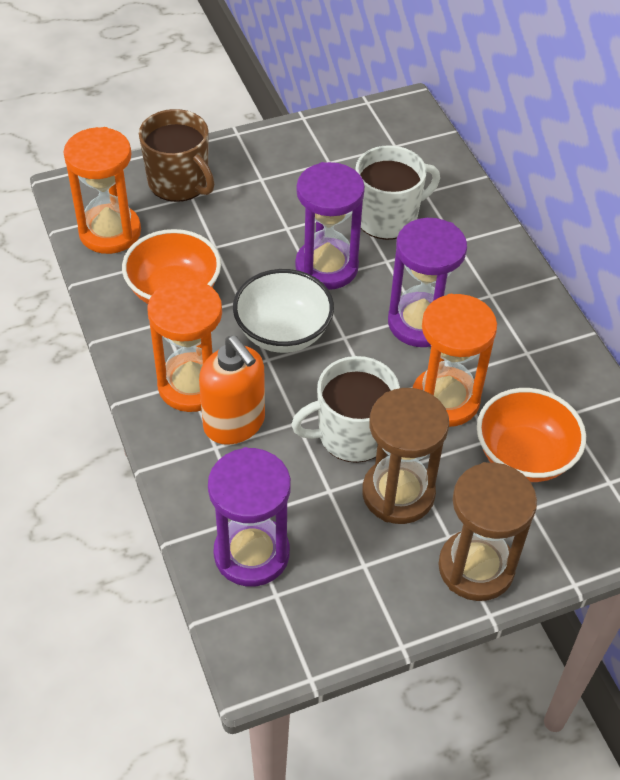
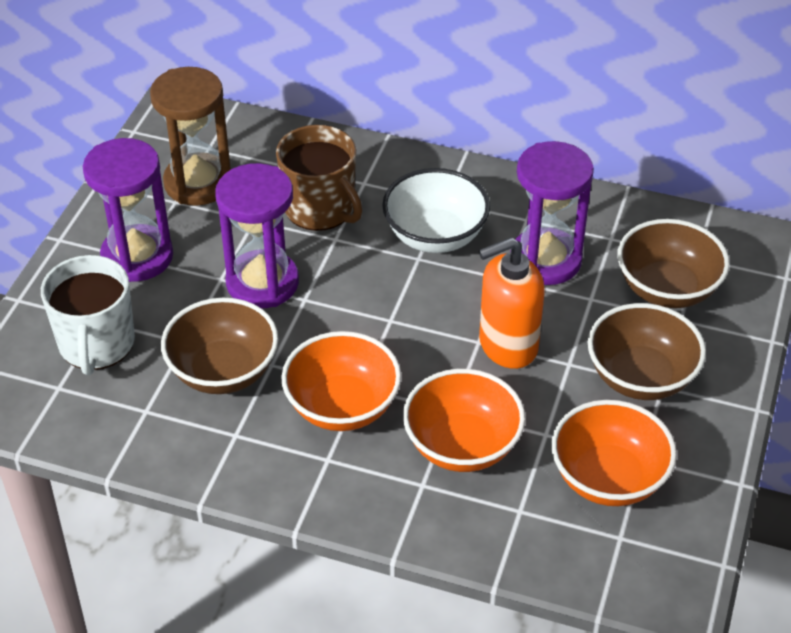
brown bowl: none = 0 -> [161,298,278,394] [588,303,706,400] [617,219,730,308] = 3
brown hourglass: [362,388,449,524] [438,462,537,601] = 2 -> [150,67,231,206] = 1
orange bowl: [122,229,221,304] [477,388,586,482] = 2 -> [281,331,401,431] [403,369,525,472] [551,400,677,506] = 3
orange hourglass: [63,127,141,254] [148,279,222,412] [413,294,497,427] = 3 -> none = 0
white mug: [291,356,400,463] [355,145,440,240] = 2 -> [41,255,135,375] = 1

